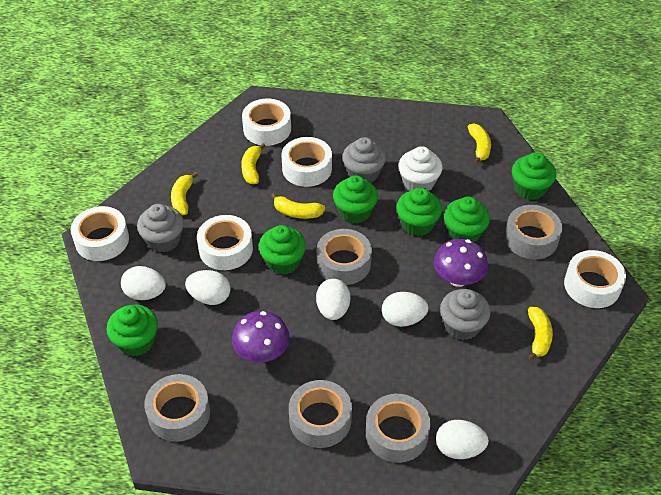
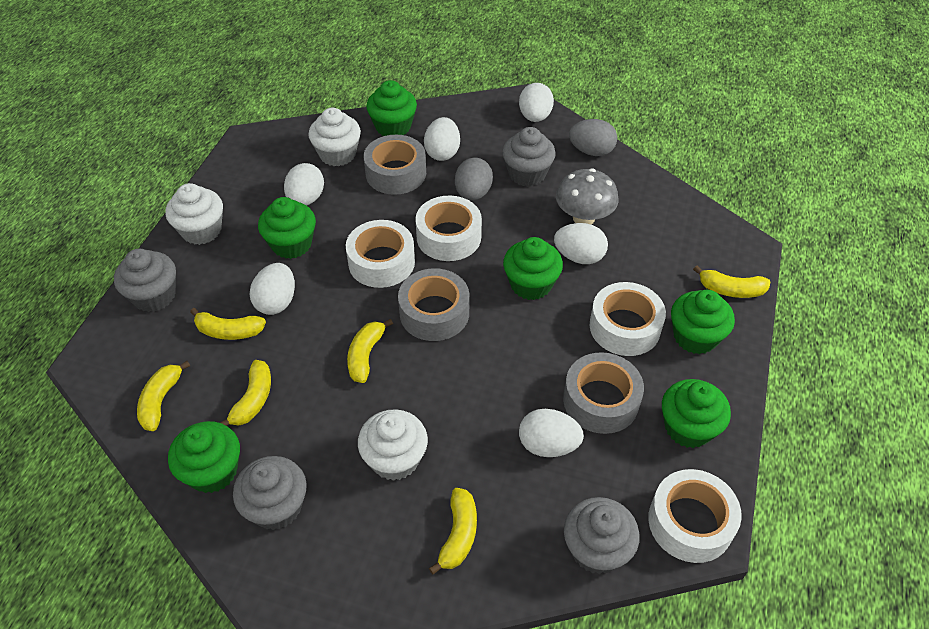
grey cupcake: [137,204,184,253] [342,137,386,183] [440,289,491,340] = 3 -> [114,249,176,312] [233,456,307,530] [502,127,556,187] [564,497,640,574] = 4
grey egg: none = 0 -> [455,158,493,201] [569,119,617,156] = 2
grey mushroom: none = 0 -> [556,168,619,224] = 1
grey tape: [144,374,210,442] [289,380,352,448] [316,229,372,285] [366,394,430,463] [505,205,562,259] = 5 -> [364,135,426,195] [398,268,469,341] [563,352,644,434] = 3
purple mushroom: [232,311,290,363] [434,239,488,287] = 2 -> none = 0
white cupcake: [399,146,442,191] = 1 -> [165,183,223,245] [308,108,361,166] [358,409,428,481] = 3
white egg: [121,266,166,300] [185,270,231,305] [316,279,350,320] [382,292,429,327] [436,420,489,459] = 5 -> [250,263,295,315] [284,163,324,206] [424,117,460,161] [519,83,554,122] [519,409,584,457] [554,223,608,264] = 6
white tape: [71,206,129,261] [197,215,253,270] [242,99,291,146] [281,137,332,187] [564,250,626,308] = 5 -> [346,220,415,288] [415,196,482,261] [589,282,666,356] [648,469,742,563] = 4
yellow banana: [171,172,198,215] [241,143,266,184] [271,193,325,219] [468,123,491,164] [528,307,553,361] = 5 -> [137,361,190,431] [190,308,266,340] [220,360,271,426] [347,319,393,383] [429,488,477,575] [693,266,770,298] = 6

